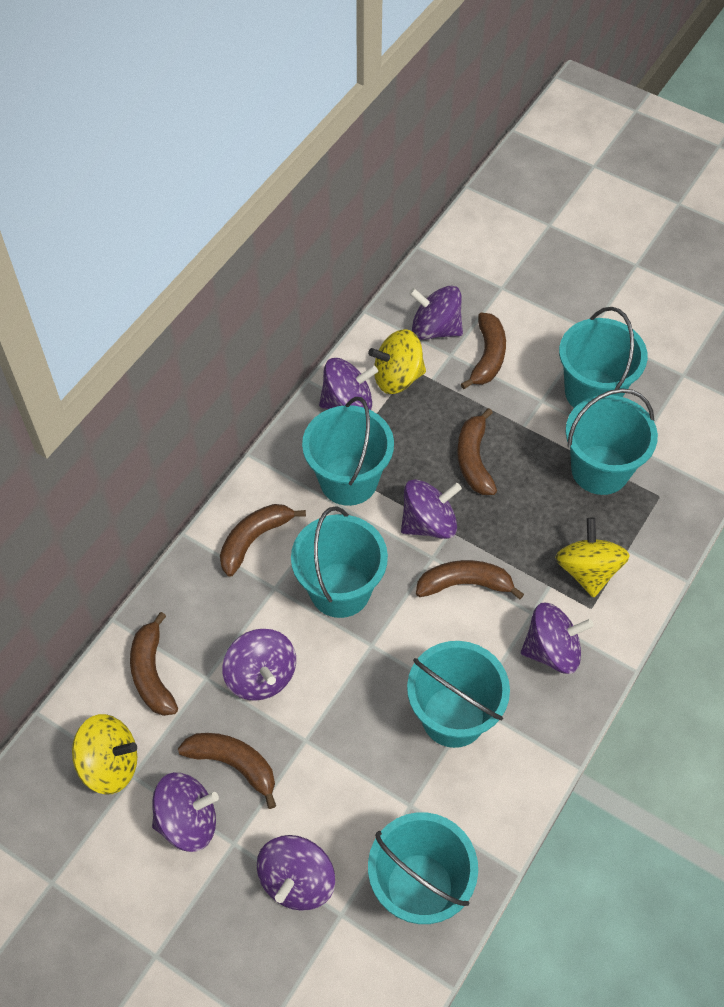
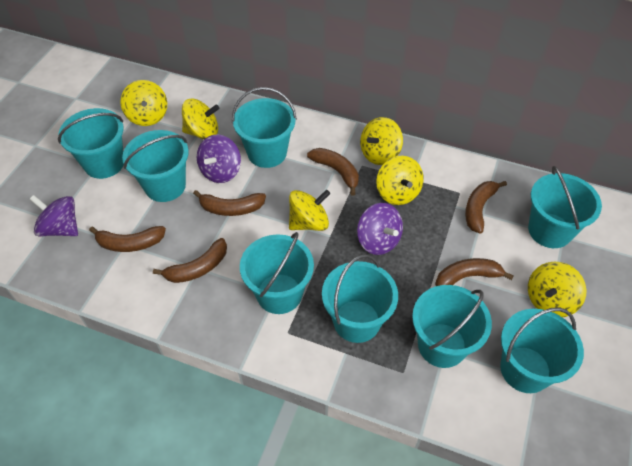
purple spinning top: [152,772,219,852] [222,629,296,701] [256,835,335,911] [319,358,378,410] [401,479,462,539] [409,286,463,340] [521,602,594,674] = 7 -> [30,195,78,236] [197,134,241,183] [357,203,403,255] = 3
turquoise bucket: [291,507,388,618] [302,397,394,506] [368,812,478,924] [407,641,510,748] [559,307,648,408] [566,388,658,495] = 6 -> [58,108,124,179] [122,130,189,202] [232,87,297,168] [240,232,314,314] [322,254,398,343] [412,285,492,368] [500,307,584,393] [528,166,602,248] = 8
yellow spinning top: [72,714,137,795] [368,329,426,394] [555,518,630,598] = 3 -> [120,80,167,126] [182,99,219,139] [289,190,331,231] [360,117,403,165] [376,156,424,205] [528,261,586,317] = 6

